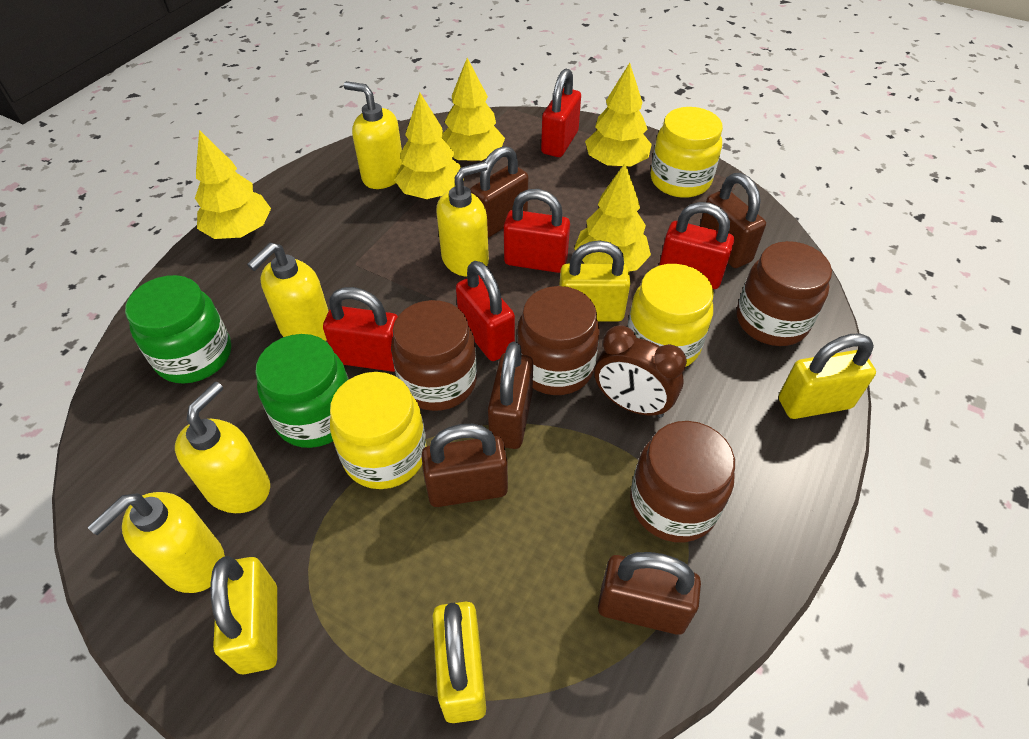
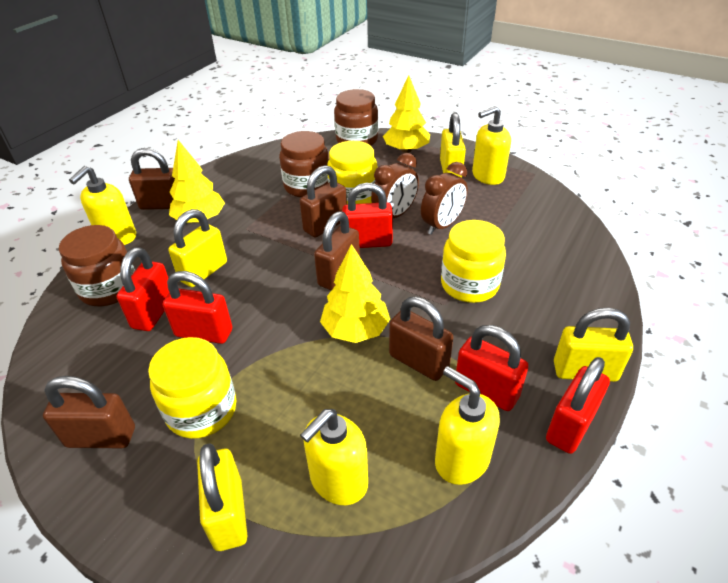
brown clock: [595,325,687,418] = 1 -> [371,153,419,218] [421,162,468,235] = 2
brown jar: [391,300,477,411] [517,286,600,395] [630,421,735,542] [737,241,832,346] = 4 -> [59,225,135,306] [279,131,329,198] [334,89,378,146] = 3
green jar: [125,275,231,384] [255,334,349,448] = 2 -> none = 0
yellow soap dispenser: [88,492,225,593] [175,382,270,513] [247,243,328,341] [344,81,402,189] [436,162,489,277] = 5 -> [69,166,136,245] [300,409,368,505] [435,366,500,485] [472,106,511,185] = 4
yellow tree: [195,130,271,239] [394,93,464,199] [441,58,505,162] [574,163,651,271] [585,63,652,167] = 5 -> [169,140,225,223] [320,244,390,343] [383,75,430,153] = 3

